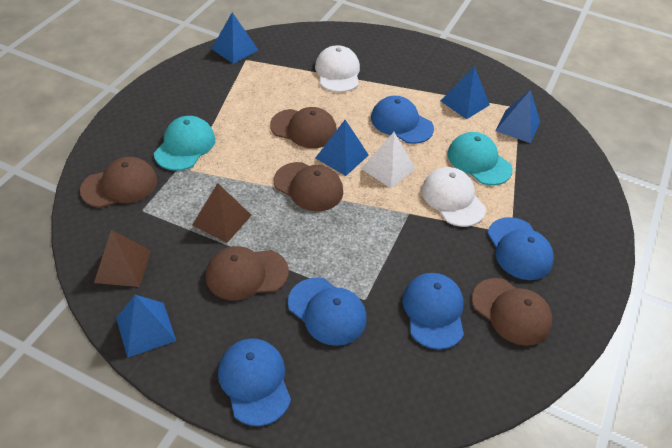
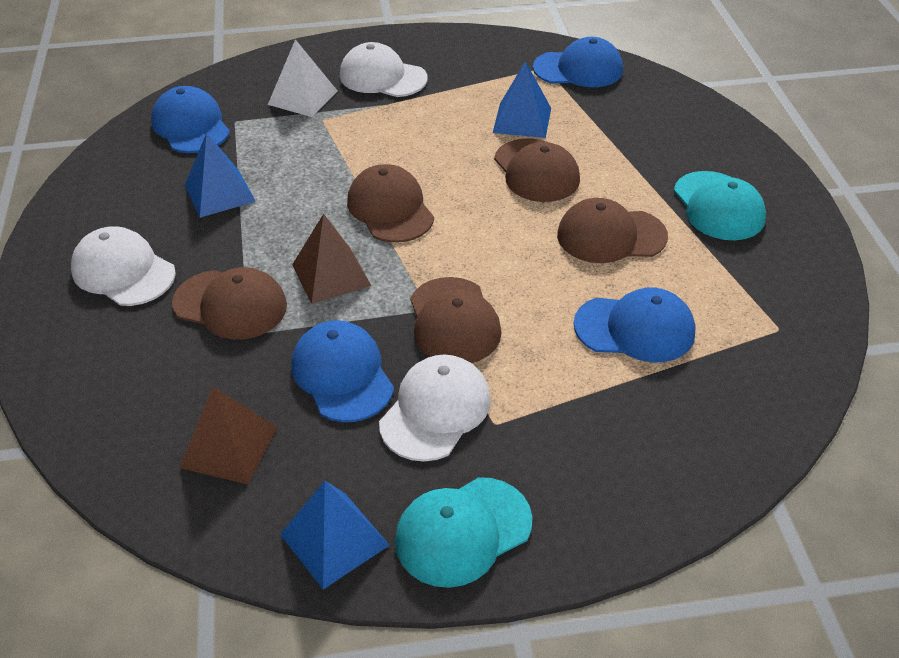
blue cap: [218,338,291,426] [288,277,367,346] [371,96,434,144] [402,273,464,350] [487,217,554,280] = 5 -> [151,86,230,153] [291,320,394,422] [533,37,623,87] [574,287,696,362] = 4
blue pyramid: [116,295,176,358] [212,12,258,64] [316,120,369,176] [441,66,490,119] [496,90,540,143] = 5 -> [185,133,256,218] [280,481,389,589] [493,61,551,138] = 3
white cap: [315,45,360,92] [422,167,486,227] = 2 -> [71,226,176,306] [340,42,428,97] [379,355,491,462] = 3

